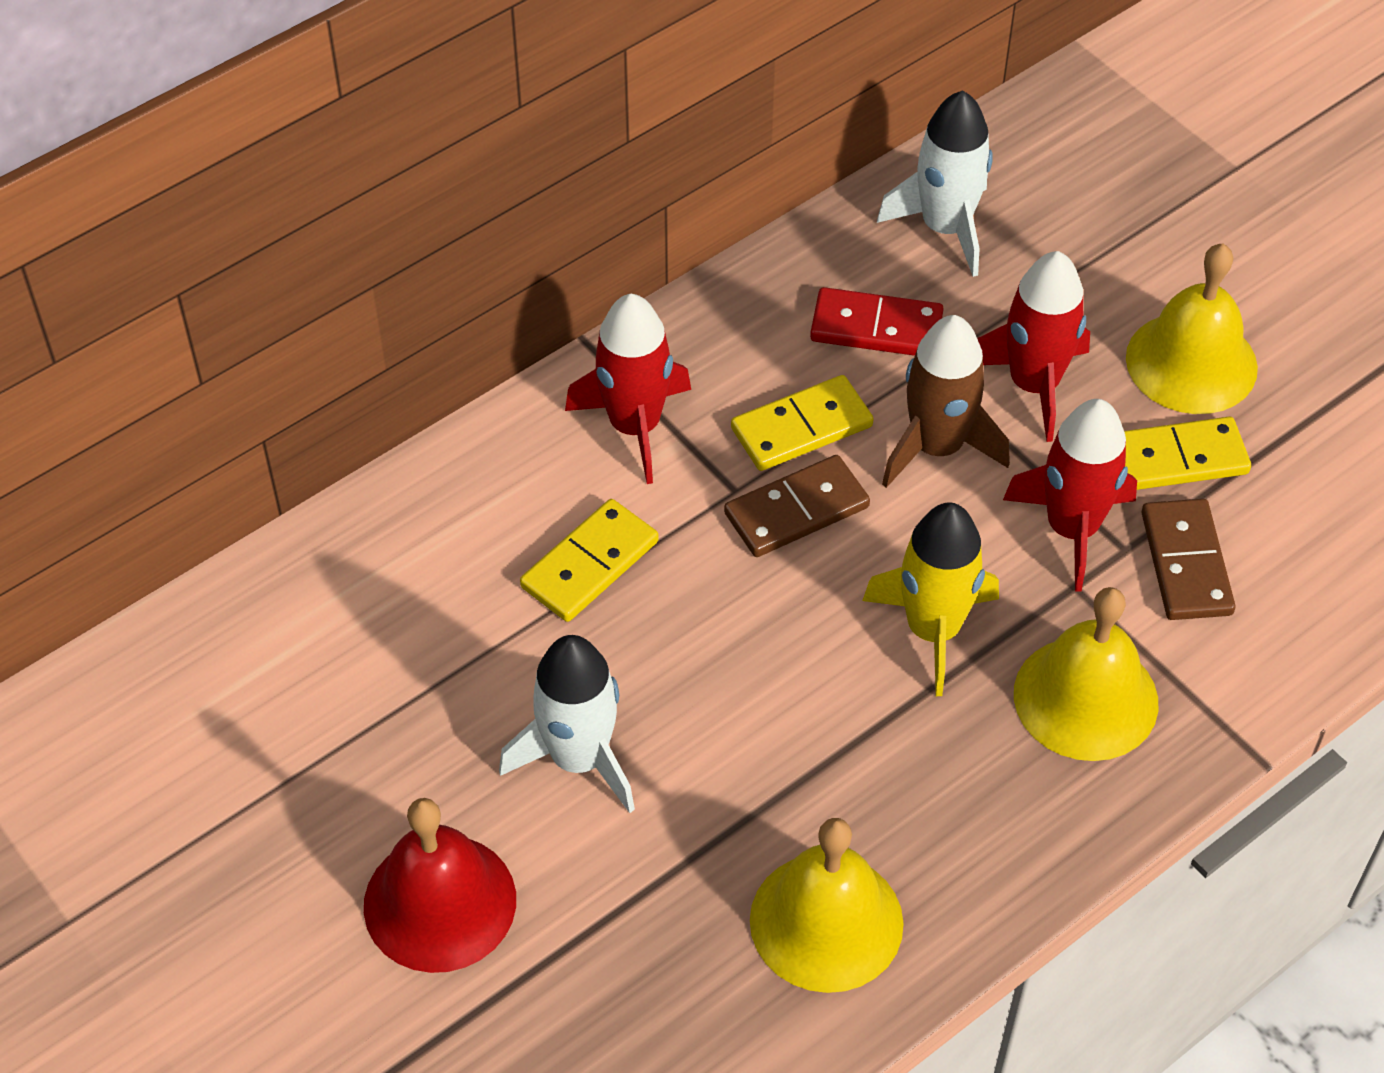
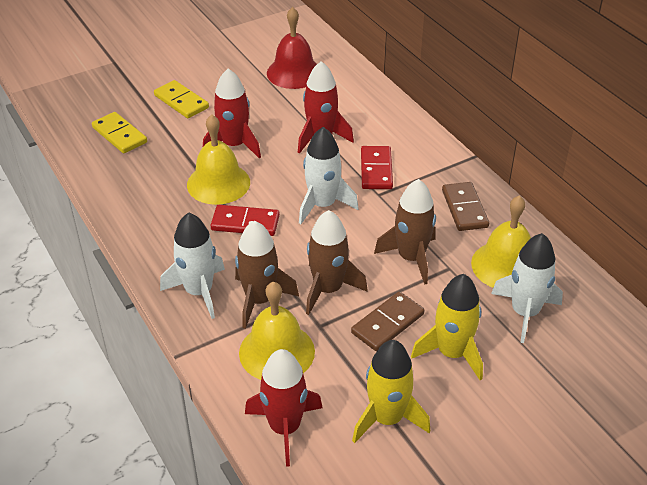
brown rocket: [882,315,1010,488] = 1 -> [235,221,299,329] [306,210,367,315] [374,179,436,285] = 3
red domino: [810,287,944,356] = 1 -> [211,205,280,236] [361,146,393,189] = 2
white rocket: [499,635,635,813] [877,90,993,277] = 2 -> [160,213,225,319] [299,127,359,224] [491,233,563,343] = 3
yellow domino: [520,499,659,622] [731,375,874,471] [1124,417,1251,490] = 3 -> [92,112,147,153] [154,80,209,118] = 2
yellow rocket: [862,502,999,696] = 1 -> [352,340,430,443] [411,274,483,380] = 2

